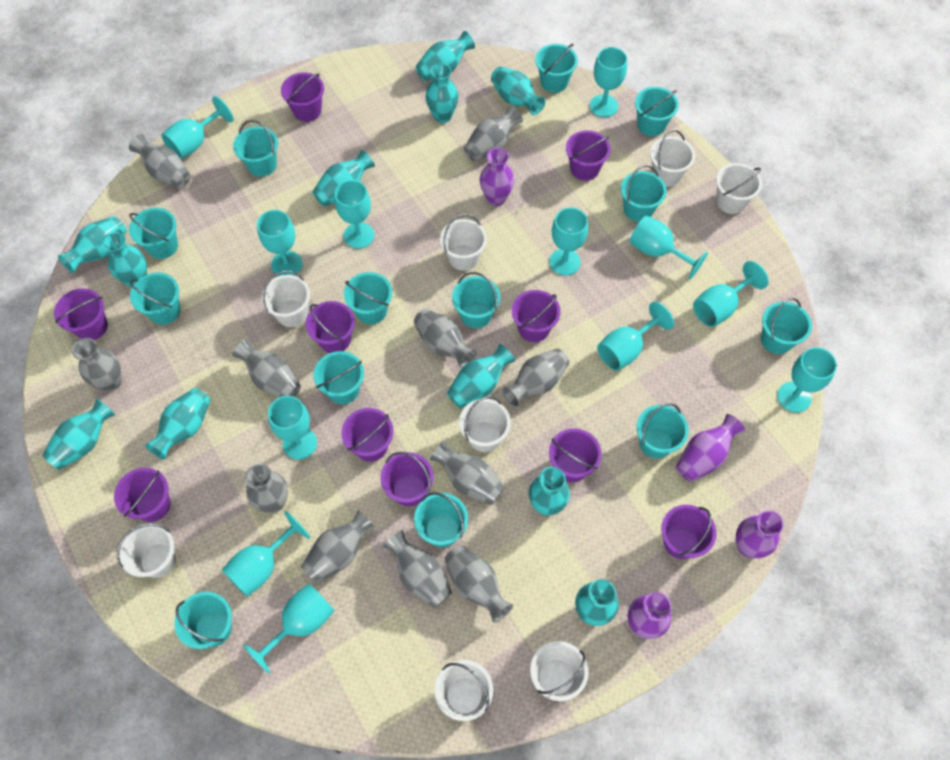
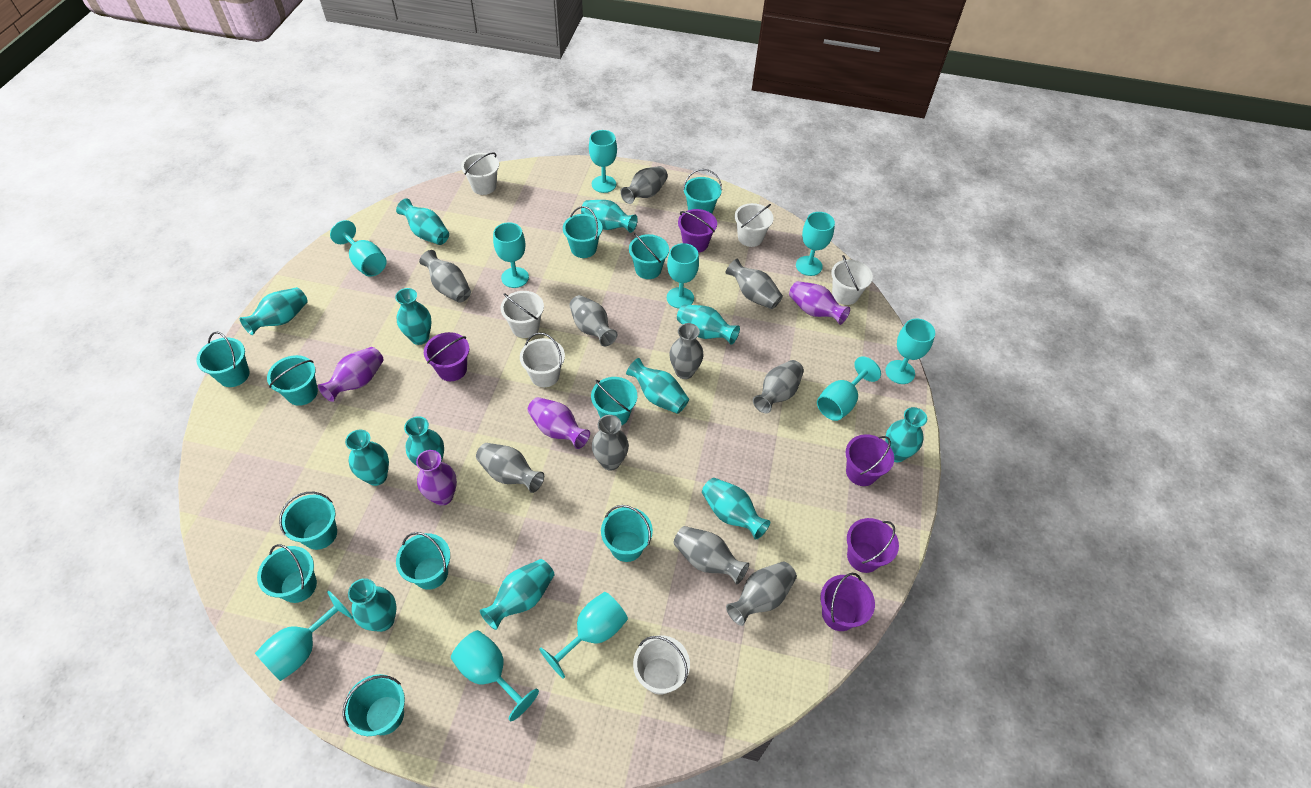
grey vase: [72,338,121,391] [129,134,191,188] [232,339,301,398] [245,464,288,513] [301,509,376,583] [383,530,452,608] [414,309,477,369] [430,440,505,505] [444,545,513,623] [464,106,523,162] [502,349,569,407] = 11 -> [419,250,471,303] [476,443,544,493] [569,295,617,346] [592,415,629,470] [620,166,668,204] [669,323,703,379] [674,526,749,585] [726,258,783,309] [726,561,797,626] [753,360,804,413] = 10
purple bucket: [54,288,108,340] [114,468,171,522] [281,73,324,122] [306,301,355,353] [341,408,394,462] [380,452,434,506] [512,290,560,342] [549,429,602,483] [566,130,611,181] [661,505,716,559] = 10 -> [424,332,469,381] [678,209,717,253] [820,573,875,631] [846,434,894,486] [847,518,899,573] = 5
turquoise bucket: [129,208,178,259] [130,272,181,325] [174,592,232,649] [233,120,278,177] [314,351,364,404] [344,272,392,324] [414,492,468,547] [452,272,500,328] [535,44,578,93] [621,165,667,222] [635,87,679,136] [636,403,689,458] [761,298,812,354] = 13 -> [196,332,250,387] [257,544,317,603] [267,355,318,406] [279,492,337,550] [342,674,405,736] [396,532,450,590] [563,206,602,258] [591,377,637,426] [601,505,653,562] [629,233,669,279] [683,169,722,214] = 11
turquoise goblet: [161,96,234,159] [222,511,310,597] [243,583,335,673] [257,210,303,276] [268,396,317,460] [335,180,374,249] [549,207,588,276] [590,47,627,117] [597,302,674,371] [629,215,708,279] [693,261,769,327] [777,347,837,413] = 12 -> [255,591,353,681] [330,220,387,277] [451,630,539,721] [493,222,529,288] [539,592,628,679] [589,130,617,193] [667,243,699,309] [796,212,835,276] [817,356,881,421] [885,319,935,384] = 10
turquoise vase: [42,399,116,470] [58,216,127,273] [102,232,147,288] [145,388,210,460] [312,150,375,207] [416,31,475,81] [425,63,459,123] [447,344,515,409] [491,66,545,115] [529,467,570,516] [575,579,618,626] = 11 -> [240,287,308,335] [345,430,389,486] [348,578,397,632] [395,288,431,345] [396,198,449,245] [404,416,444,466] [480,559,554,630] [581,200,638,233] [626,358,689,414] [677,304,740,344] [702,478,770,540] [885,407,927,462] = 12
white bucket: [117,523,176,578] [261,271,310,327] [435,660,493,721] [440,214,487,271] [459,396,511,452] [530,641,589,701] [650,130,695,187] [716,163,762,214] = 8 -> [461,152,499,195] [501,291,544,338] [520,332,565,387] [633,635,690,695] [735,203,774,247] [831,255,873,305] = 6

